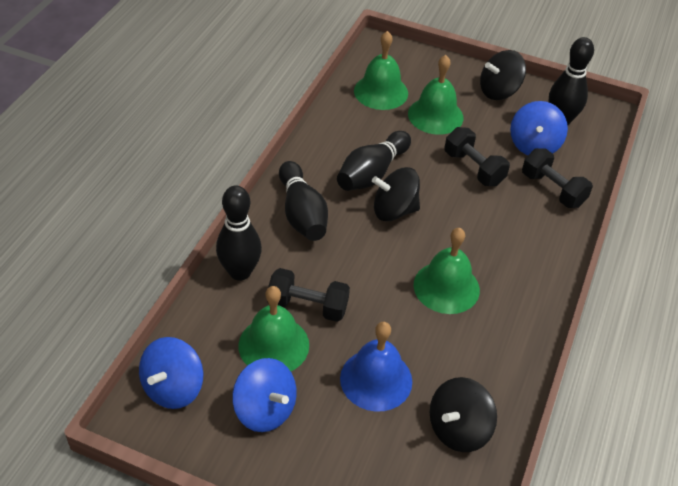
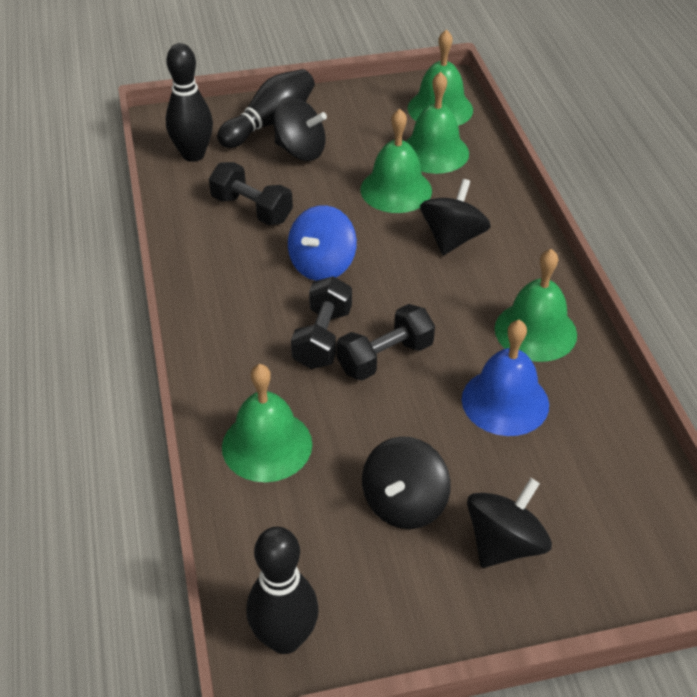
black bowling pin: [216,185,262,281] [279,161,328,241] [337,131,411,191] [549,37,594,126] = 4 -> [165,43,213,162] [217,69,315,148] [247,527,319,654] = 3
black spinning top: [372,167,420,221] [430,377,497,452] [480,50,526,100] = 3 -> [274,97,327,161] [362,436,451,529] [420,179,491,255] [467,478,552,568] = 4
blue spinning top: [139,337,203,409] [232,358,297,432] [510,101,568,155] = 3 -> [288,205,357,281] = 1
green bell: [238,286,309,371] [354,31,408,110] [408,55,463,135] [414,228,480,314] = 4 -> [222,364,312,482] [360,109,432,213] [405,72,469,174] [408,30,473,126] [495,249,577,362] = 5

